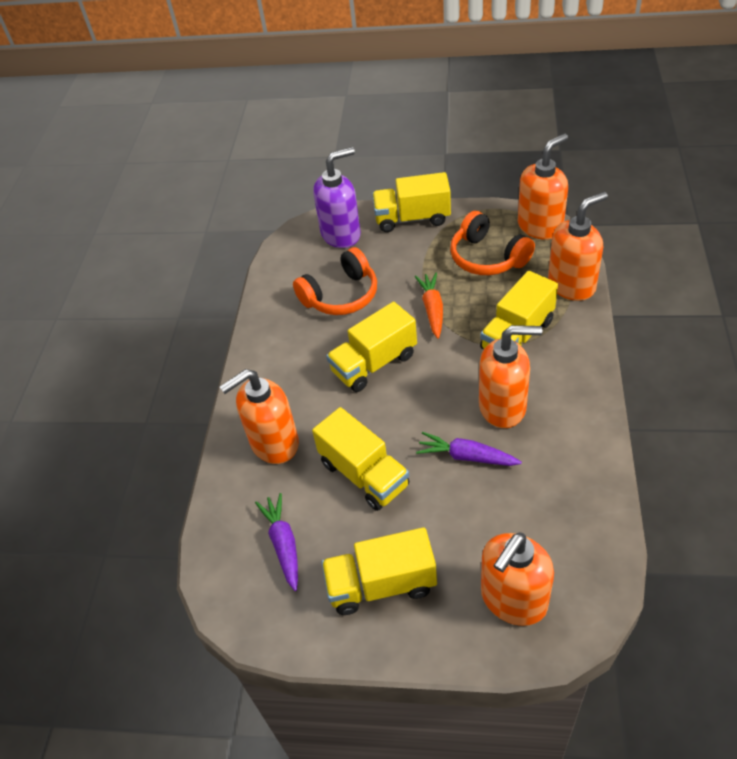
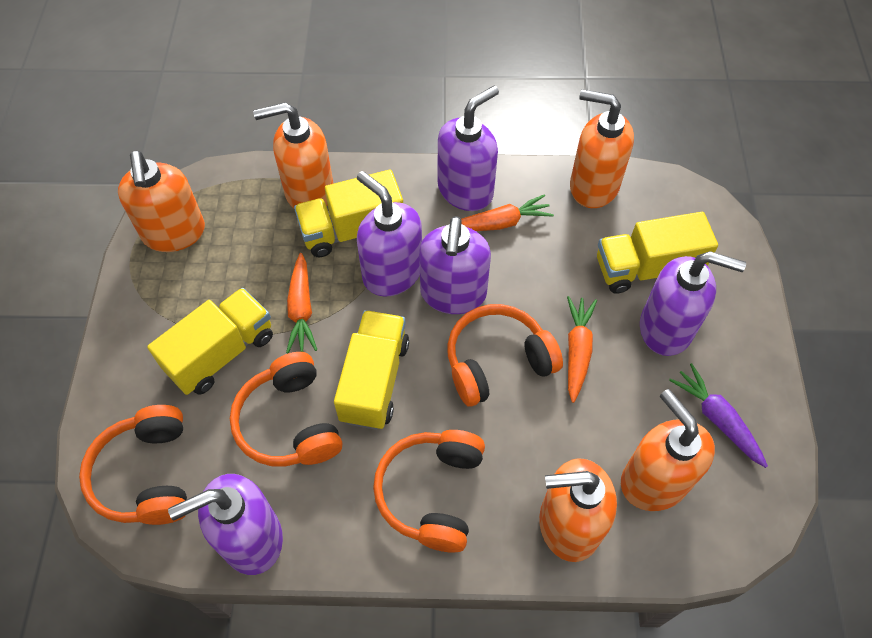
orange carrot: [414,273,443,339] = 1 -> [286,253,317,353] [461,194,554,231] [567,296,597,403] = 3
orange headphones: [293,247,377,315] [450,211,535,275] = 2 -> [79,405,187,525] [230,352,342,467] [373,430,485,553] [447,304,563,406] = 4
purple carrot: [255,493,298,591] [416,432,522,466] = 2 -> [669,363,768,468] = 1
purple soap dispenser: [313,147,361,248] = 1 -> [168,474,283,575] [357,171,422,296] [419,216,491,314] [438,86,499,211] [640,251,746,356] = 5
yellow truck: [312,407,409,511] [321,527,437,615] [326,302,417,392] [372,172,451,232] [480,271,558,350] = 5 -> [147,288,273,395] [294,169,403,257] [334,310,409,430] [597,212,718,294] = 4

